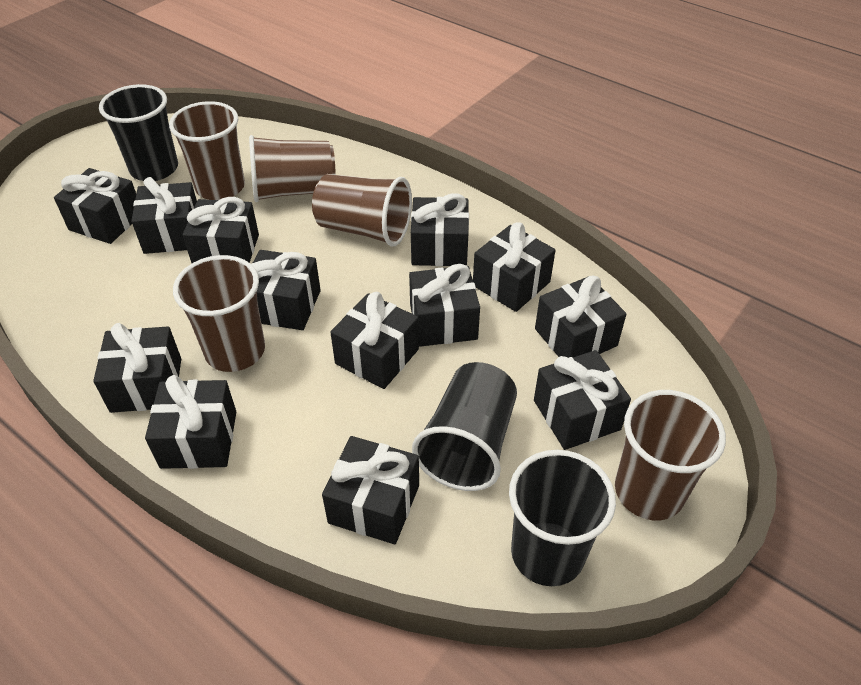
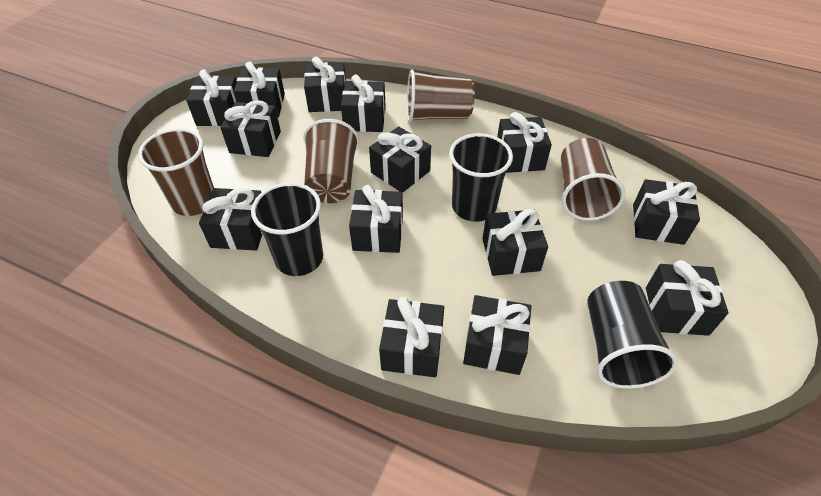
black gift: [54,168,136,244] [93,323,181,413] [131,177,197,254] [145,375,236,469] [183,197,259,263] [251,250,321,330] [322,436,419,544] [330,292,419,389] [409,264,480,347] [411,193,469,266] [473,222,555,312] [534,350,631,450] [535,276,627,358] = 13 -> [186,70,237,126] [199,188,263,251] [220,100,281,157] [234,61,285,117] [304,56,346,112] [341,75,386,132] [349,185,403,253] [369,126,431,193] [379,297,444,377] [463,295,531,375] [482,209,548,276] [497,112,552,173] [633,179,700,245] [646,260,729,336] = 14
brown cup: [169,101,245,200] [173,255,265,372] [249,135,336,202] [312,174,412,247] [615,390,726,520] = 5 -> [138,128,214,216] [304,119,359,203] [407,70,475,122] [561,138,625,221] = 4

